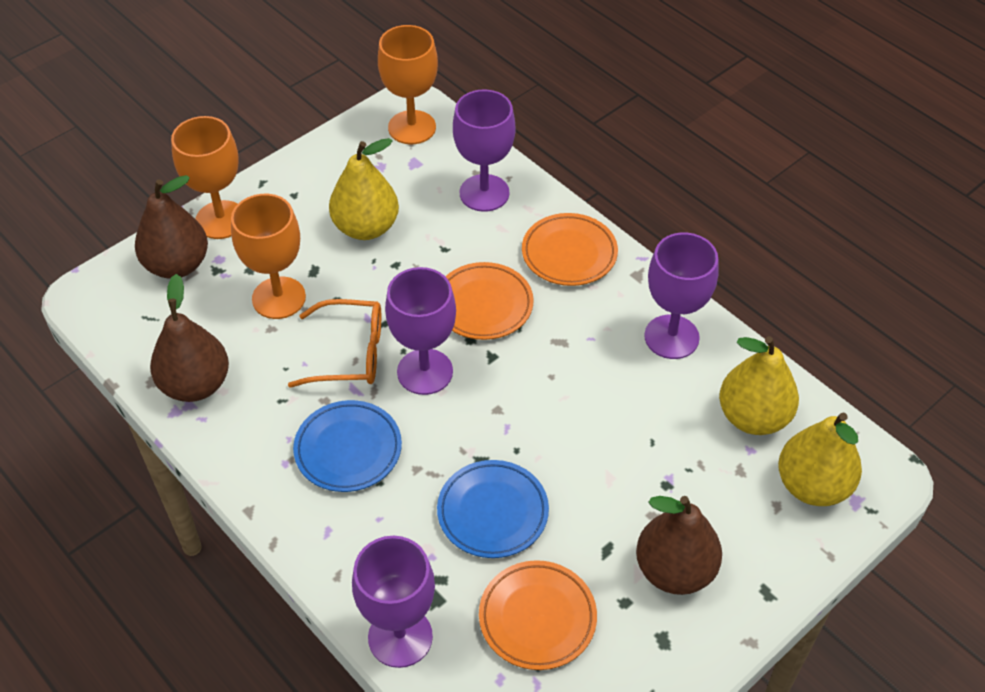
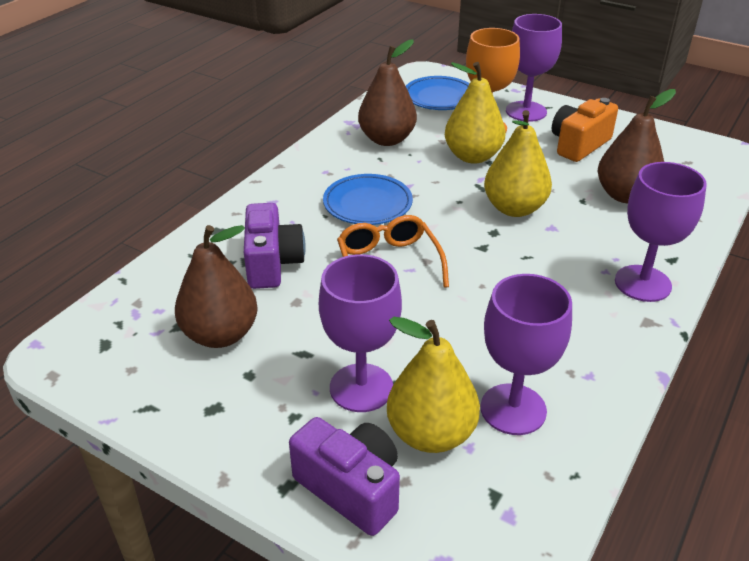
orange camera: none = 0 -> [552,98,618,162] = 1
orange goblet: [171,116,239,239] [231,194,306,319] [378,25,438,144] = 3 -> [466,28,520,132] = 1
orange plate: [445,262,534,340] [479,560,597,670] [522,213,618,286] = 3 -> none = 0
purple camera: none = 0 -> [244,203,306,289] [289,417,400,536] = 2

